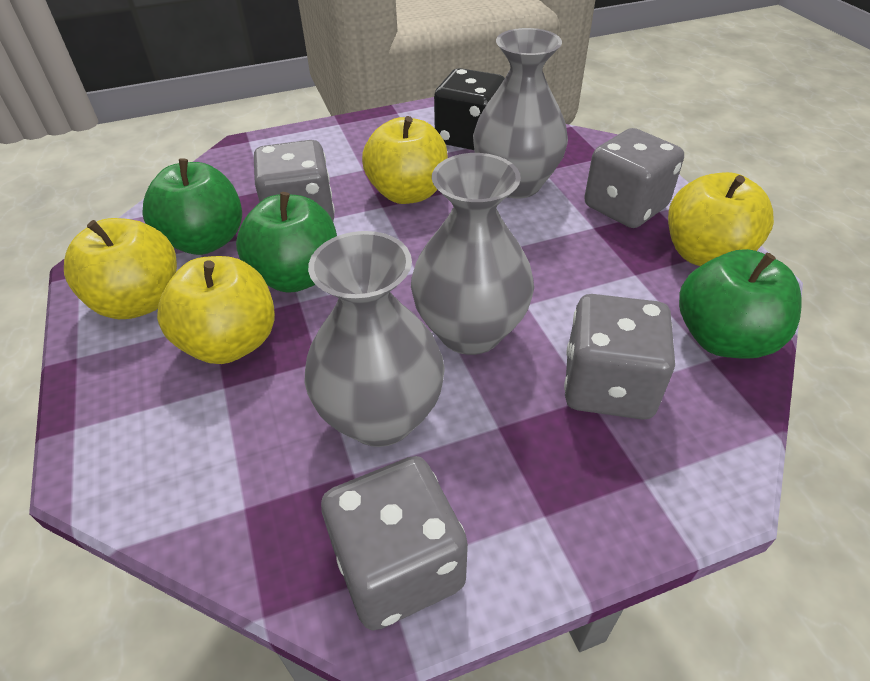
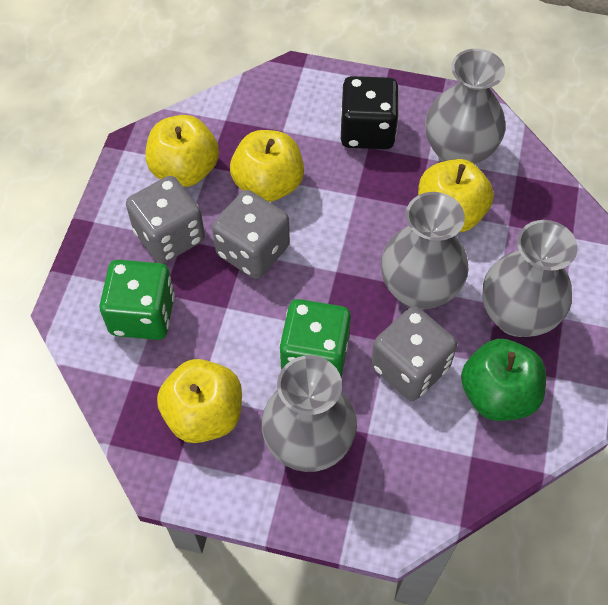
green apple: [142,158,242,255] [236,192,337,293] [679,249,802,359] = 3 -> [461,339,546,421] = 1
green dice: none = 0 -> [99,260,175,340] [279,299,351,377] = 2
grey dice: [254,140,335,221] [321,456,468,630] [564,294,675,420] [584,128,684,228] = 4 -> [126,176,205,264] [212,190,290,279] [371,306,457,401] = 3
grey vase: [304,231,445,447] [411,153,534,355] [473,28,568,198] = 3 -> [261,355,357,472] [381,192,468,310] [425,48,505,165] [483,220,578,337] = 4

